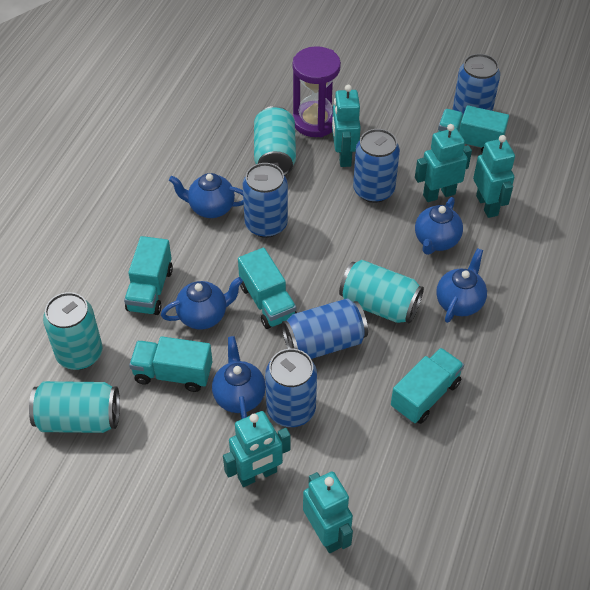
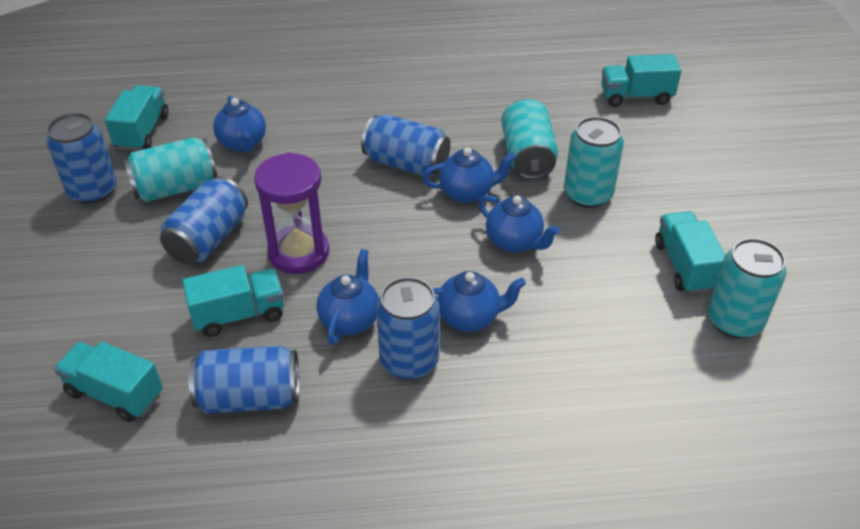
turquoise robot: [223,411,291,487] [303,471,353,553] [332,85,361,167] [415,124,472,202] [473,135,515,218] = 5 -> none = 0

